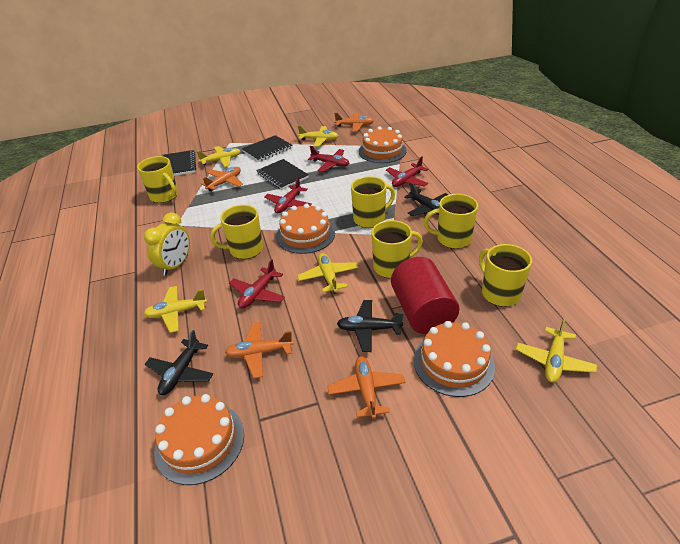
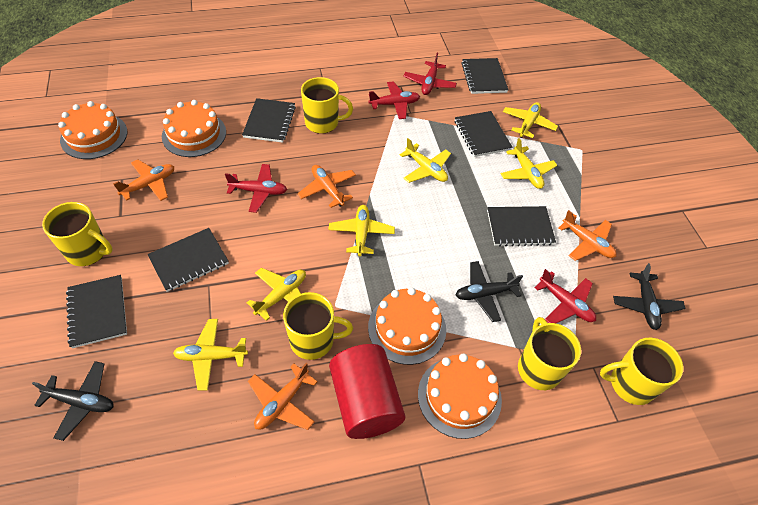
black notebook: [162,150,196,176] [242,135,293,162] [256,159,309,190] = 3 -> [66,275,127,348] [148,228,229,292] [242,98,296,143] [455,111,512,157] [461,58,509,94] [487,206,556,246] = 6
yellow clock: [144,213,190,276] = 1 -> none = 0
yellow mug: [137,156,178,203] [210,205,263,259] [351,176,395,228] [372,220,423,278] [424,194,478,249] [479,244,532,307] = 6 -> [42,202,113,266] [283,292,353,360] [301,77,353,134] [518,317,581,390] [600,338,684,405] = 5
yellow plane: [144,286,207,333] [197,146,240,167] [297,253,359,294] [298,126,339,147] [516,318,597,383] = 5 -> [173,319,248,390] [247,268,306,321] [328,205,395,256] [400,138,451,183] [501,138,557,189] [503,102,558,138] = 6

